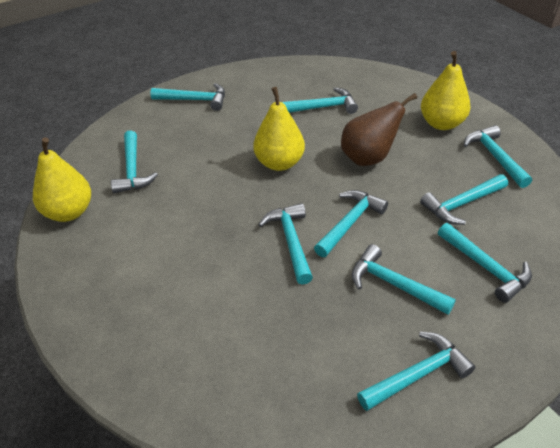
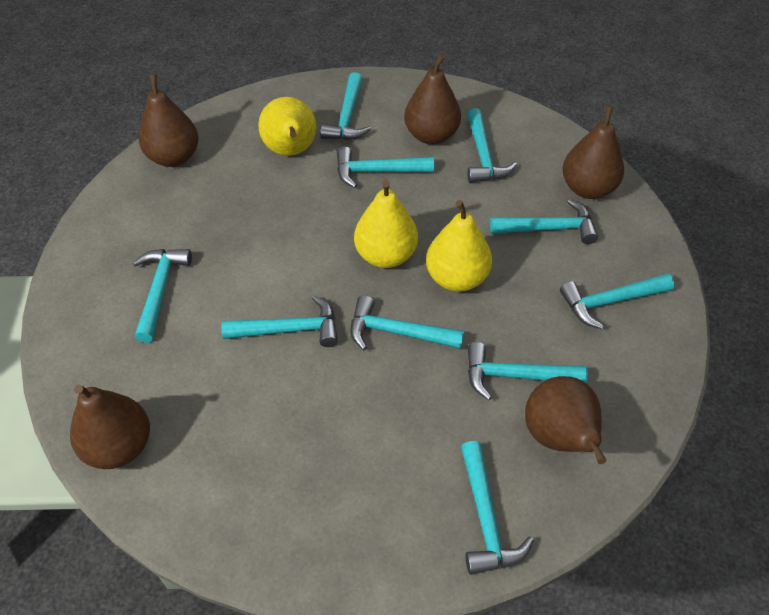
brown pear: [341,93,417,166] = 1 -> [70,385,150,469] [139,74,199,167] [404,54,461,144] [525,376,606,464] [562,105,624,199] = 5

